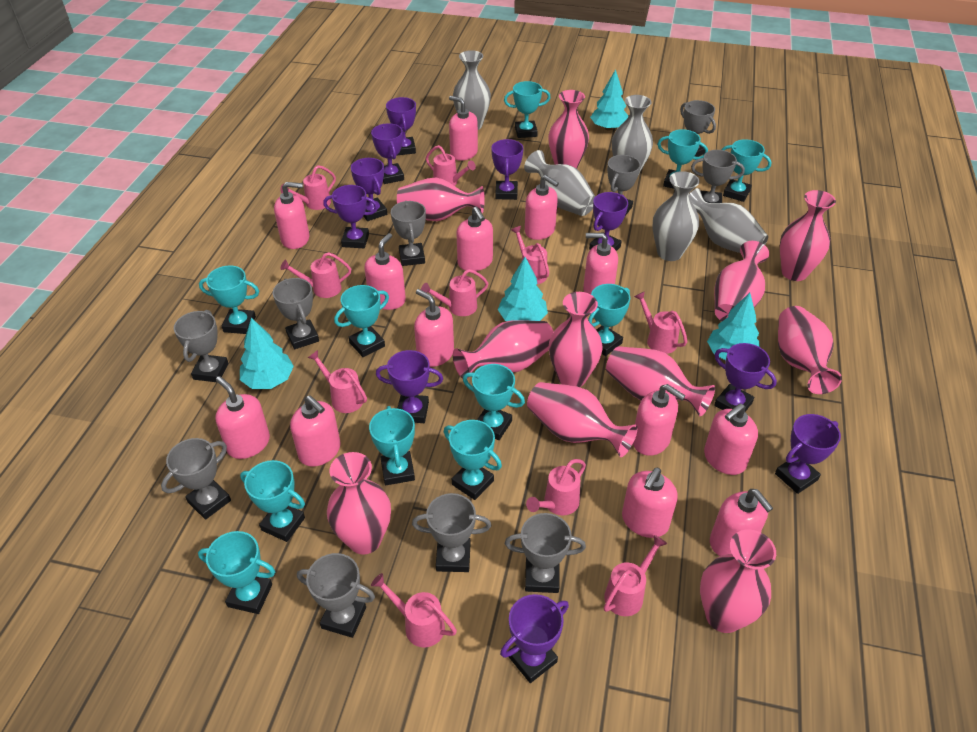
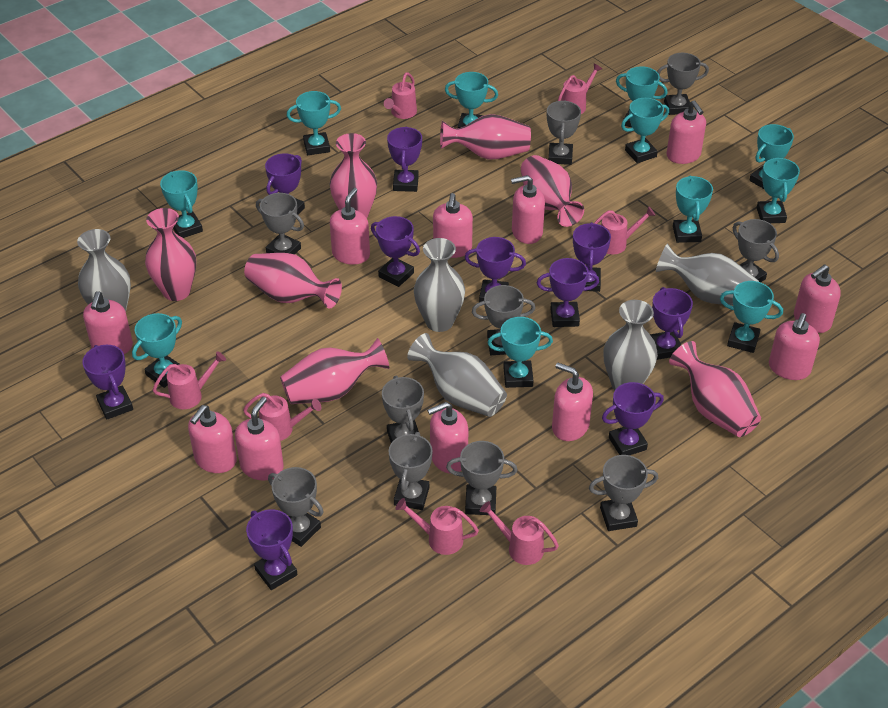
pink soap dispenser: [215,376,270,459] [274,182,309,249] [290,396,341,467] [364,233,406,310] [414,289,454,367] [449,96,478,161] [456,207,493,271] [525,175,559,240] [583,233,618,294] [622,468,678,538] [633,384,686,456] [704,403,758,475] [710,489,773,556] = 13 -> [83,291,133,354] [188,405,237,473] [235,397,284,481] [330,188,370,265] [427,402,469,474] [433,193,473,258] [511,175,545,244] [552,363,593,441] [666,100,706,164] [769,313,820,380] [794,264,841,333] = 11
pink vase: [327,452,391,555] [397,177,485,221] [453,320,553,379] [527,382,637,457] [548,90,589,168] [549,292,603,387] [606,346,715,416] [700,529,776,633] [714,241,769,321] [778,306,842,394] [780,190,836,281] = 11 -> [145,208,196,301] [244,253,342,309] [280,338,389,404] [329,133,377,218] [440,114,531,160] [521,155,584,227] [669,341,761,437] = 7
pink watering can: [280,165,336,210] [280,252,351,298] [308,350,367,413] [371,573,457,647] [421,269,489,316] [426,145,476,186] [511,226,549,284] [526,459,586,515] [604,535,667,616] [634,291,687,354] = 10 -> [153,351,226,409] [243,393,321,441] [384,72,417,119] [395,498,479,555] [480,501,559,565] [558,63,602,114] [593,206,656,254] = 7
turquoise tree: [240,318,294,389] [498,257,548,321] [590,69,628,130] [707,293,760,360] = 4 -> none = 0

